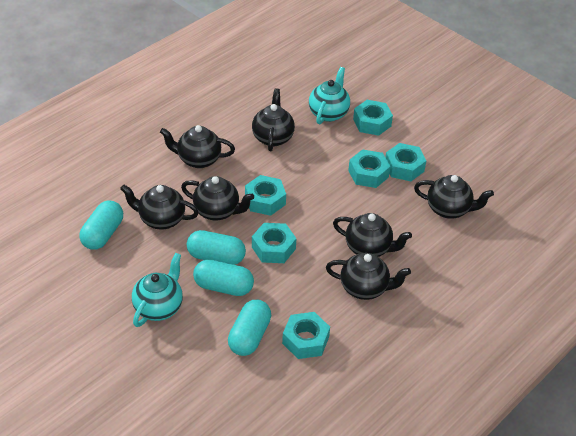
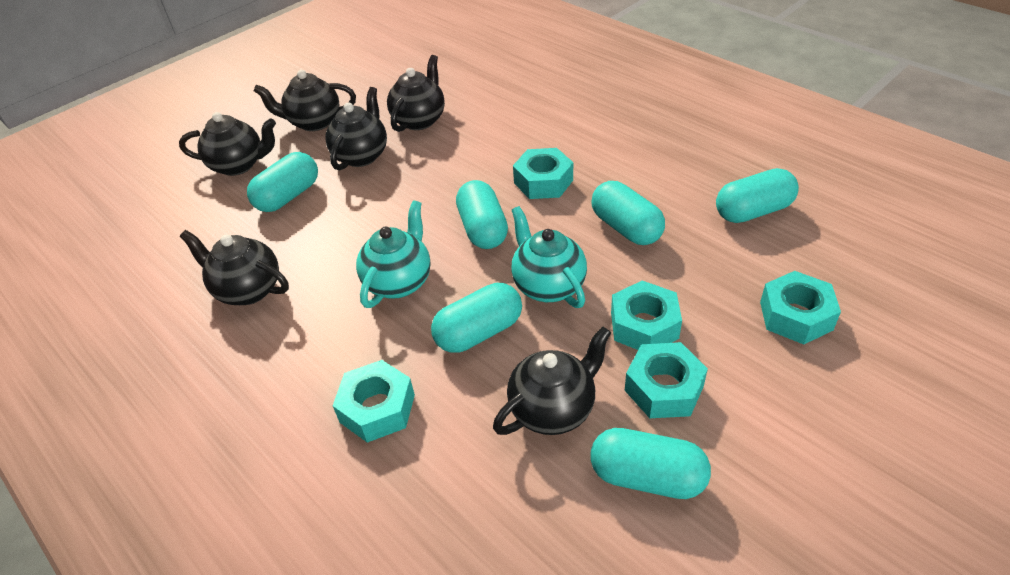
black teapot: [120,184,199,230] [160,125,235,168] [181,176,254,221] [252,89,295,151] [326,253,411,300] [333,213,412,257] [414,175,494,219] = 7 -> [179,112,276,176] [180,230,289,305] [254,70,356,131] [325,87,387,170] [387,55,445,132] [493,327,611,435] = 6
turquoise capsule: [79,201,123,250] [187,230,246,265] [193,259,254,296] [228,300,271,356] = 4 -> [247,152,318,212] [431,283,522,353] [456,180,508,249] [590,428,711,499] [591,181,665,245] [716,168,799,223] = 6
turquoise nut: [245,175,286,216] [252,223,296,263] [282,312,330,359] [348,149,390,188] [353,100,393,136] [385,143,426,181] = 6 -> [333,360,415,443] [513,148,573,199] [611,281,682,350] [625,342,708,418] [760,271,841,345] = 5

